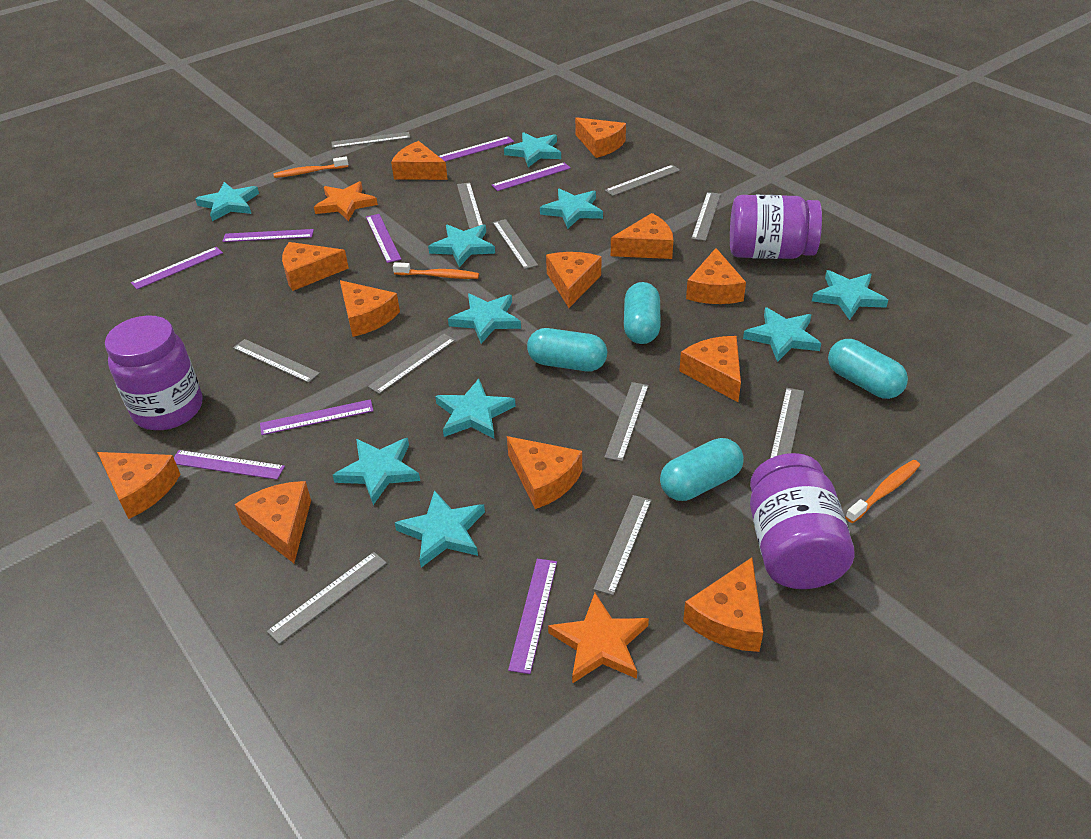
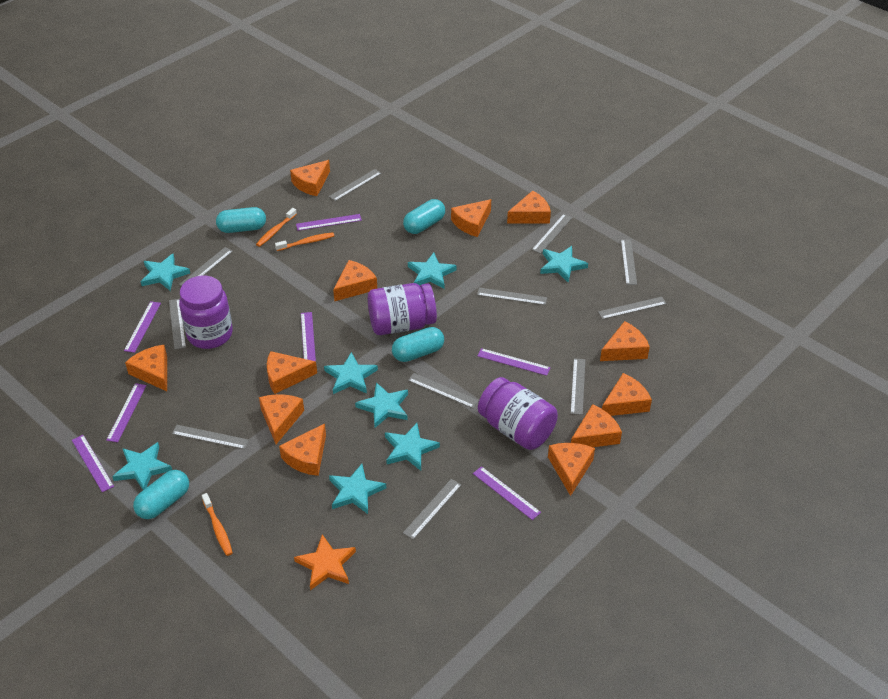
orange star: [314,181,378,221] [548,593,649,684] = 2 -> [294,534,356,590] = 1
purple ruler: [131,247,223,289] [174,450,285,480] [222,229,314,242] [260,399,374,435] [366,214,401,263] [439,136,514,162] [492,162,571,191] [508,559,557,674] = 8 -> [72,435,114,492] [106,383,147,442] [124,301,161,353] [296,214,362,231] [301,312,316,361] [473,466,541,520] [478,348,551,376] = 7
turquoise star: [195,182,259,221] [333,438,420,505] [395,490,485,568] [428,224,495,267] [435,379,515,439] [448,293,521,344] [504,132,561,167] [540,188,603,229] [743,307,821,362] [812,270,888,320] = 10 -> [112,442,172,490] [141,254,190,291] [324,352,378,394] [329,464,386,514] [355,382,408,428] [385,423,440,471] [408,253,457,289] [540,246,588,283] = 8

